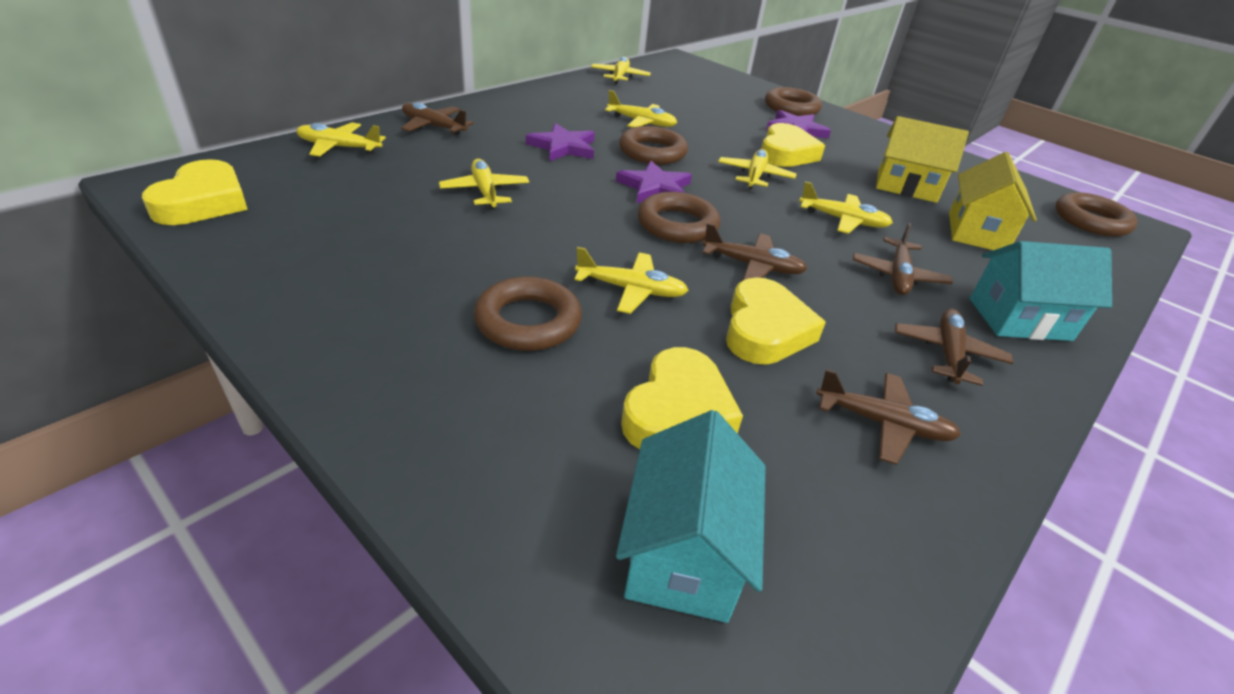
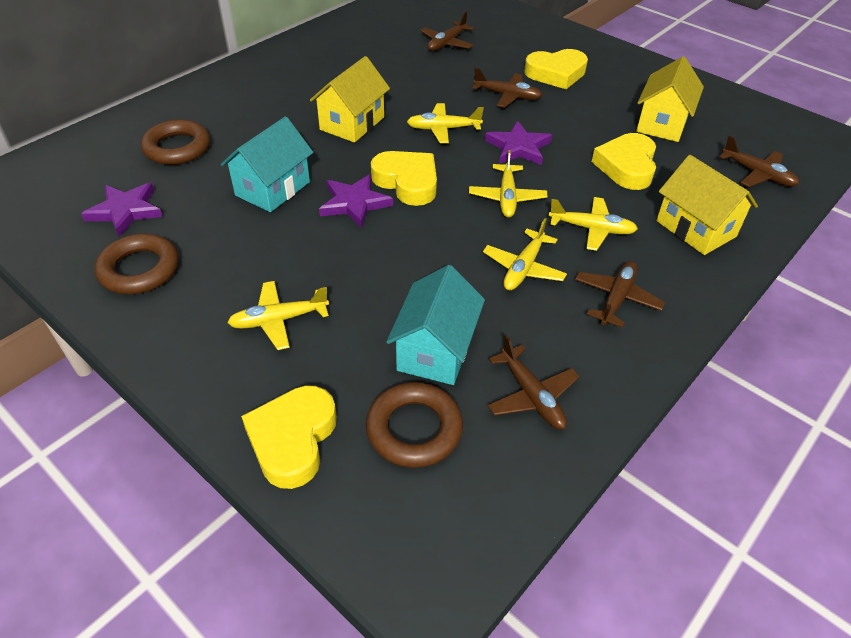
brown ring: [474,276,582,351] [619,126,688,165] [638,192,720,243] [765,87,822,116] [1055,192,1138,237] = 5 -> [94,233,179,294] [141,119,210,165] [366,382,463,468] = 3
yellow house: [876,116,969,203] [949,152,1037,250] = 2 -> [310,56,390,143] [636,56,704,142] [656,155,758,255] = 3
yellow plane: [296,122,386,157] [439,159,530,209] [574,247,689,314] [591,57,651,84] [605,90,677,128] [718,149,796,189] [799,181,893,234] = 7 -> [227,281,329,350] [407,103,484,143] [469,150,548,218] [483,218,567,290] [549,197,638,251] = 5

